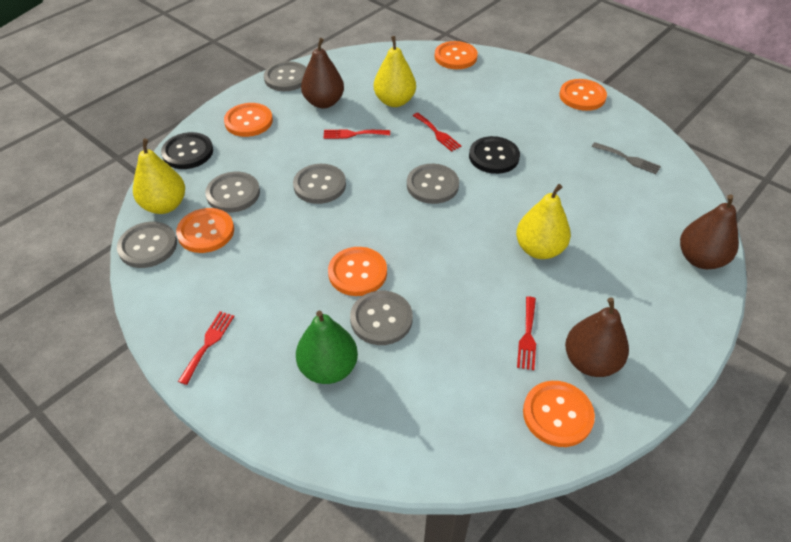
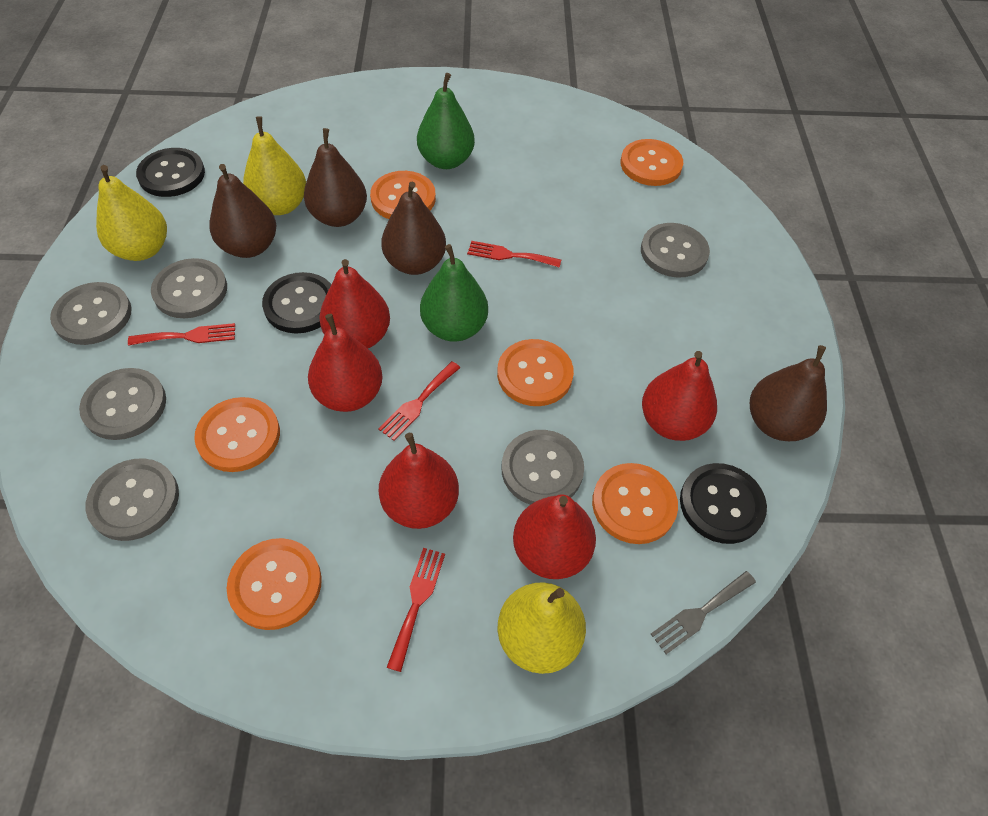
black button: [161,132,213,169] [469,136,520,174] = 2 -> [136,148,205,197] [262,272,331,333] [680,463,767,544] = 3
brown pear: [301,38,344,109] [565,297,629,377] [680,195,739,269] = 3 -> [209,164,277,258] [304,128,367,227] [381,181,446,275] [750,345,827,441] = 4
green pear: [296,310,358,384] = 1 -> [417,73,475,169] [420,244,488,342] = 2
red pear: none = 0 -> [308,314,382,412] [319,259,390,348] [379,433,459,529] [513,495,596,579] [642,351,717,441] = 5

